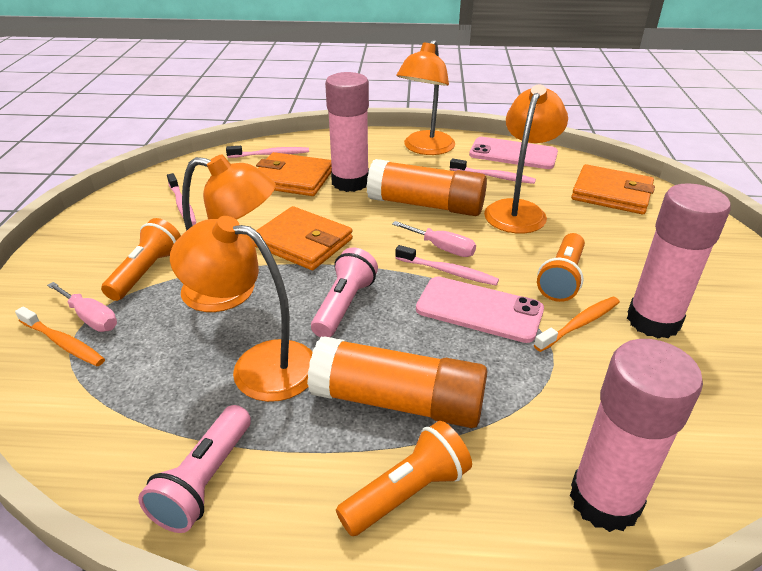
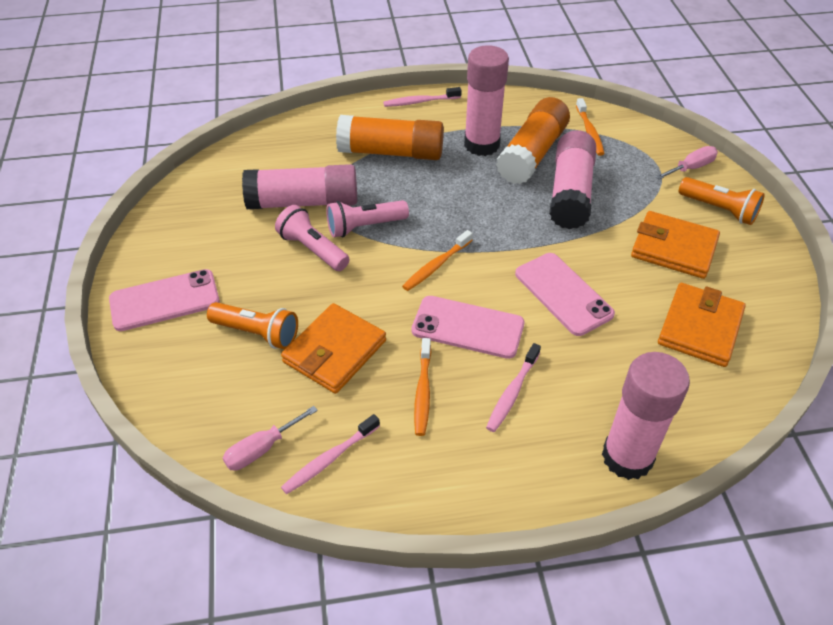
orange flashlight: [101,218,181,301] [336,421,472,536] [537,233,585,302] = 3 -> [207,302,298,349] [679,177,765,225] = 2
orange lamp: [170,216,312,402] [181,154,276,312] [396,40,455,155] [484,85,568,234] = 4 -> none = 0
orange toothbrush: [15,307,105,366] [534,297,620,352] = 2 -> [402,230,473,291] [414,338,431,436] [576,98,605,156] = 3
pink glue stick: [325,72,369,192] [570,339,703,532] [627,183,731,338] = 3 -> [242,164,357,209] [464,45,509,156] [549,130,596,229] [602,352,690,480] = 4
pink phone: [416,277,544,343] [469,137,558,169] = 2 -> [109,269,220,331] [411,296,525,359] [515,253,615,336] = 3
pink toothbrush: [167,173,196,226] [226,146,309,158] [395,245,499,286] [450,158,536,184] = 4 -> [281,414,380,494] [383,87,462,107] [486,343,541,432] = 3

